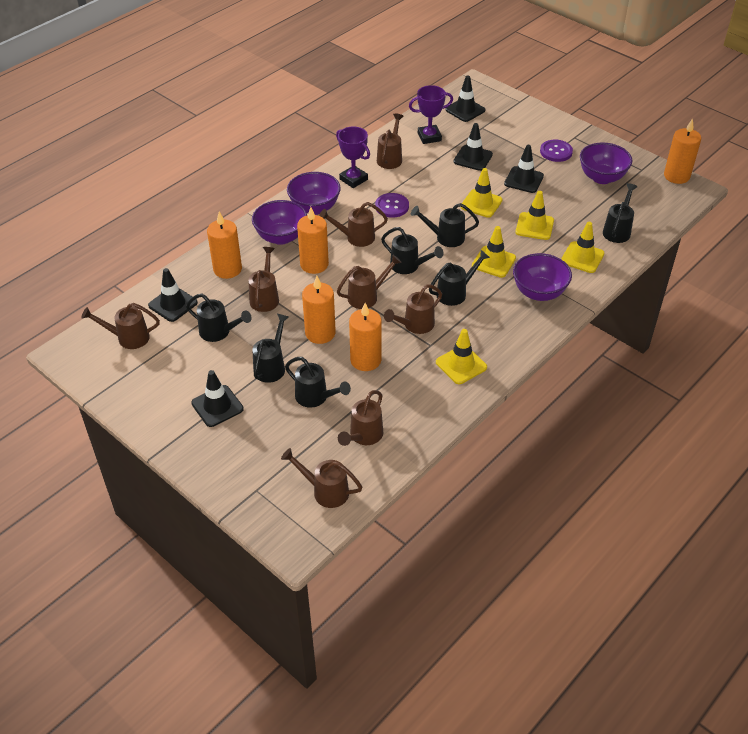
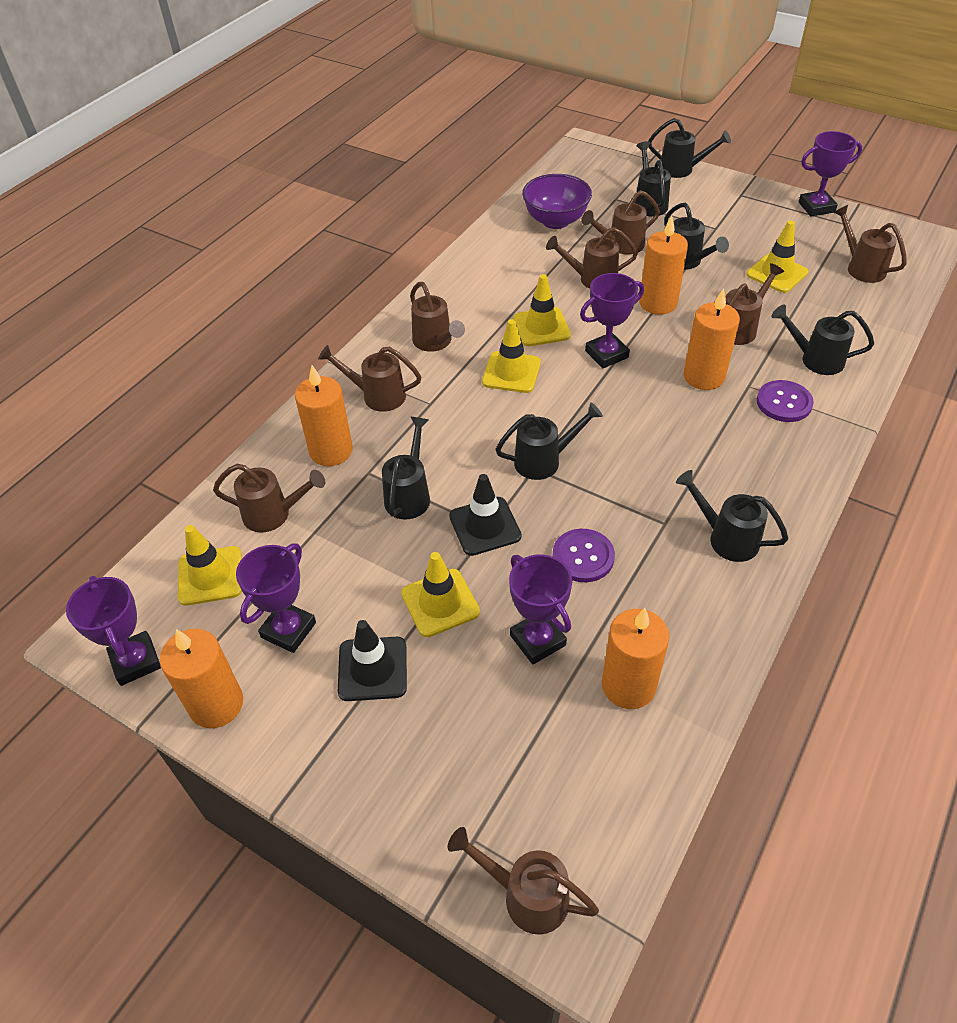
black traffic cone: [148,268,198,322] [191,370,244,427] [445,76,485,122] [453,123,493,171] [504,145,544,193] = 5 -> [338,620,407,701] [449,474,522,556] = 2
purple bowl: [252,200,307,245] [287,172,341,215] [513,253,572,301] [580,143,632,184] = 4 -> [522,174,592,229] = 1
purple trophy: [336,127,370,188] [409,85,453,144] = 2 -> [66,576,161,686] [236,543,316,653] [509,554,572,665] [580,273,644,368] [799,131,862,217] = 5

